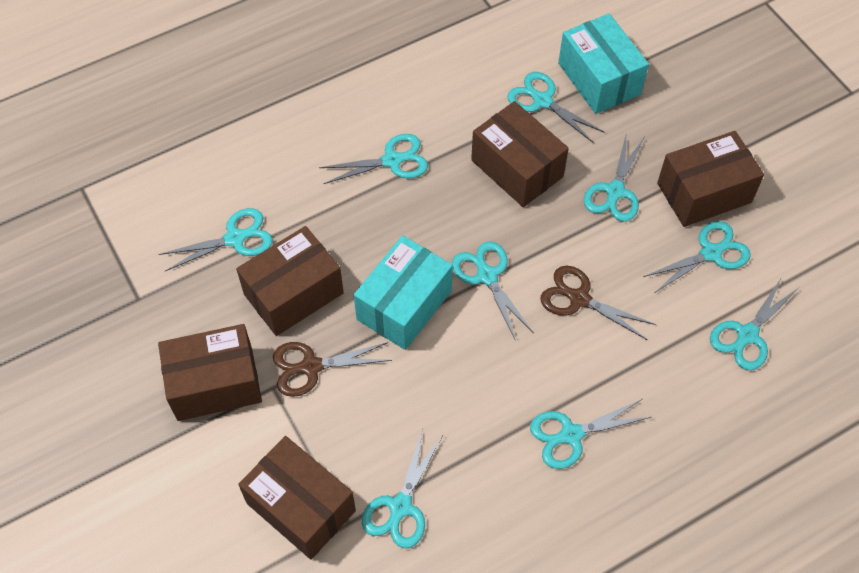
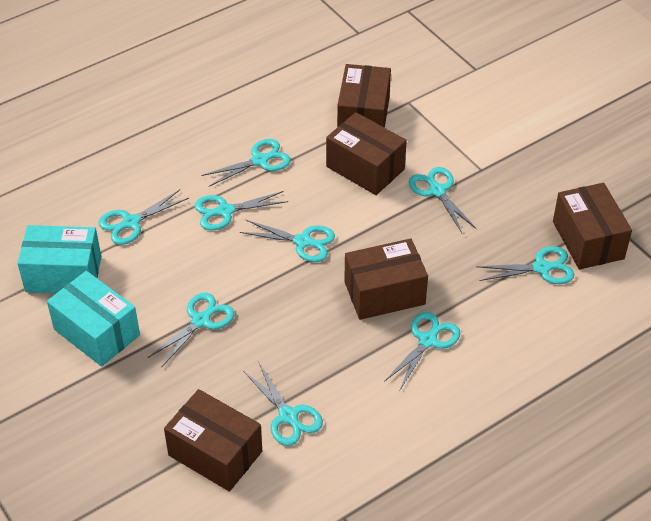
brown scissors: [273,342,392,397] [541,266,655,340] = 2 -> none = 0

